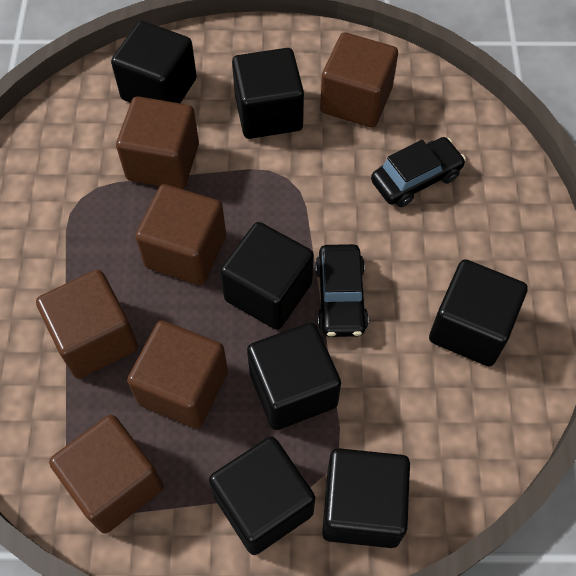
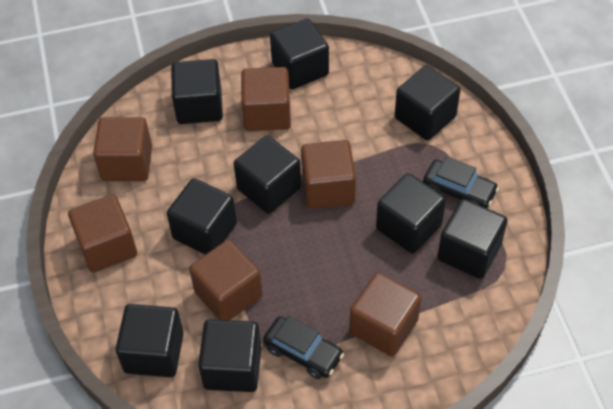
black cube: [111,21,197,103] [209,437,315,555] [220,222,314,330] [232,48,304,139] [247,322,341,430] [322,448,410,548] [429,259,528,367] = 7 -> [116,304,184,377] [167,178,237,255] [171,59,223,124] [198,319,261,392] [234,135,301,214] [270,19,329,90] [376,173,446,254] [395,65,460,141] [437,199,508,279] = 9

